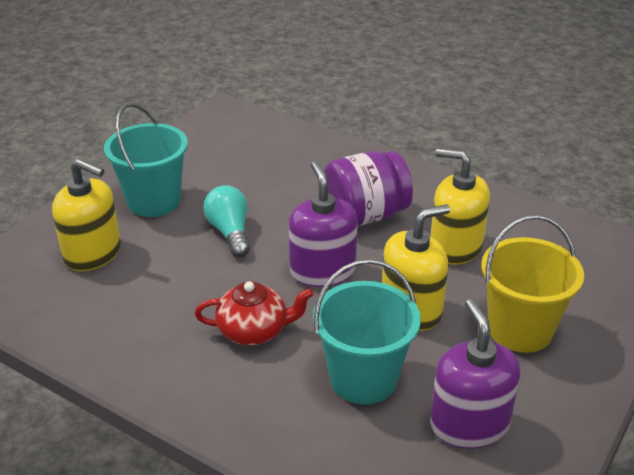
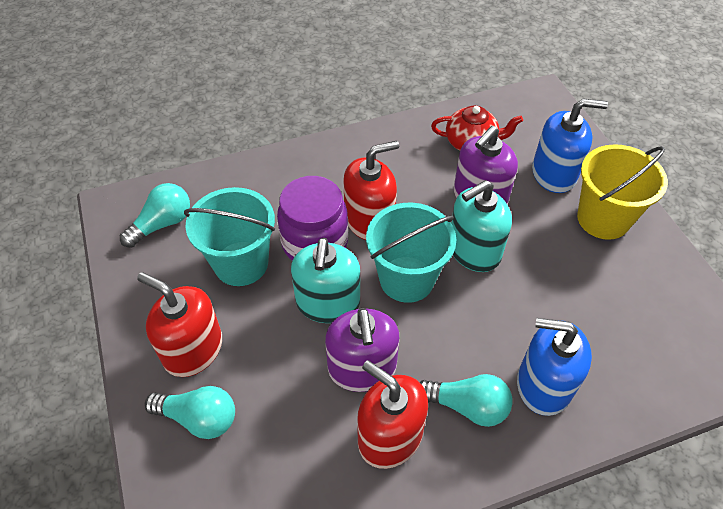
blue soap dispenser: none = 0 -> [517,318,592,416] [532,99,608,193] = 2
red soap dispenser: none = 0 -> [137,272,222,377] [343,141,399,240] [357,360,428,469] = 3
turquoise light bulb: [203,185,250,257] = 1 -> [120,183,190,248] [145,386,235,439] [420,374,512,427] = 3
turquoise soap dispenser: none = 0 -> [291,238,360,323] [451,180,512,272] = 2
yellow soap dispenser: [52,159,121,271] [382,204,450,331] [430,148,490,265] = 3 -> none = 0

